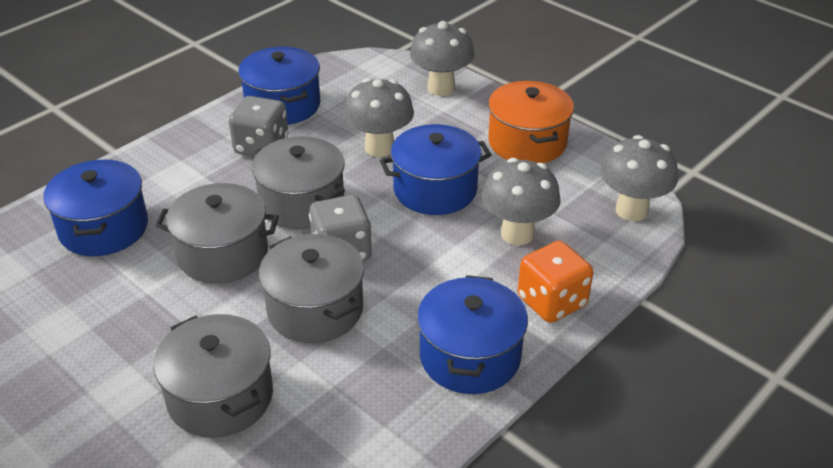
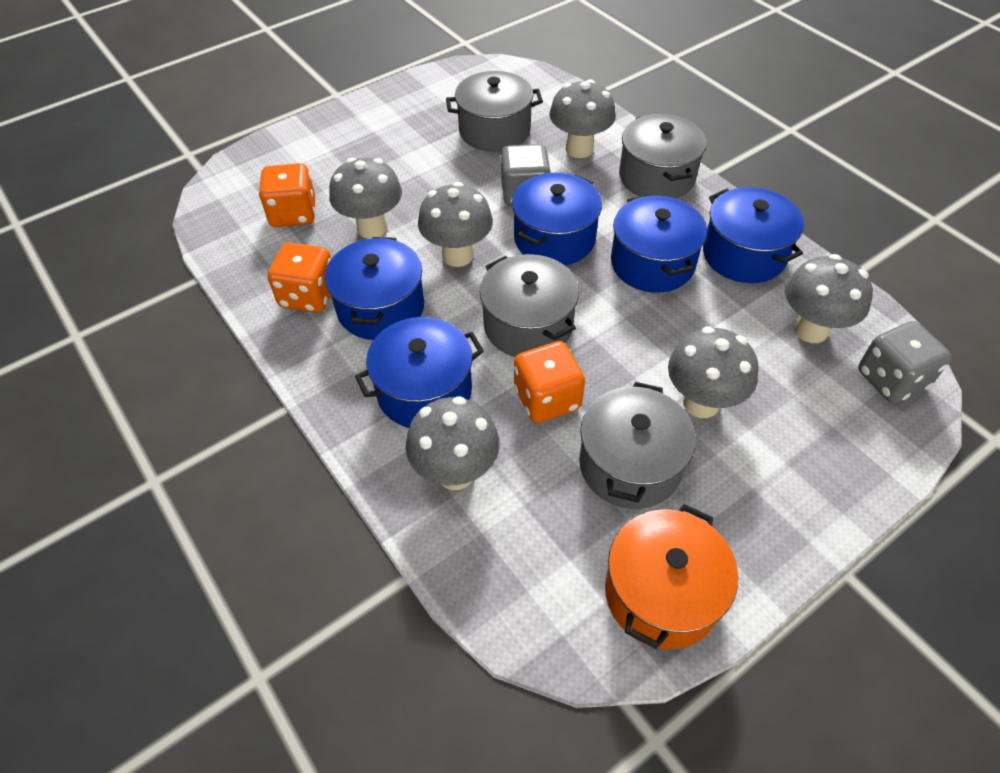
blue pot: [43,159,148,256] [238,47,320,125] [380,124,492,215] [417,275,528,394] = 4 -> [325,237,424,340] [355,317,484,428] [512,172,602,266] [611,195,707,293] [703,187,804,283] = 5
grey mushroom: [343,78,414,157] [410,21,474,96] [482,158,561,245] [601,135,678,221] = 4 -> [329,158,402,239] [406,396,499,490] [418,182,493,267] [549,79,616,158] [668,326,758,418] [785,254,873,343] = 6
orange dice: [518,241,593,323] = 1 -> [259,163,315,227] [267,242,331,313] [514,341,585,423] = 3

